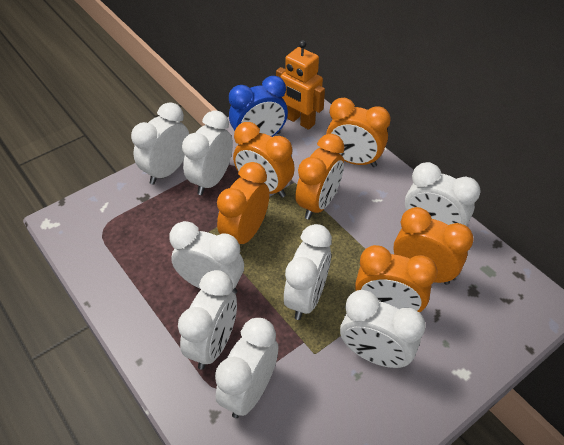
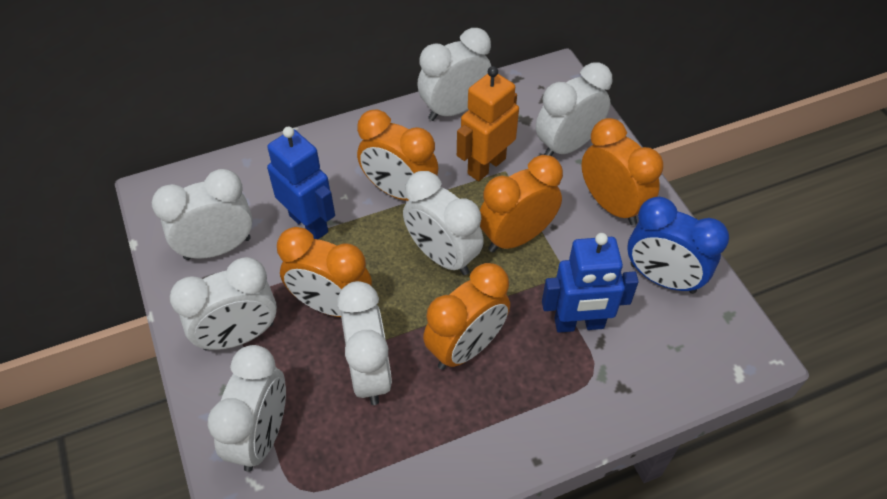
blue robot: none = 0 -> [267,127,335,239] [542,233,639,333] = 2
orange clock: [217,162,270,244] [233,122,295,198] [295,134,345,220] [326,98,391,167] [355,245,438,313] [394,207,474,285] = 6 -> [277,227,372,317] [357,110,438,201] [423,263,510,370] [480,155,563,252] [581,118,663,225] = 5
white clock: [131,102,189,185] [169,221,244,294] [178,270,237,370] [182,110,233,195] [215,318,278,418] [284,224,332,320] [340,290,426,368] [405,162,481,226] = 8 -> [152,169,253,260] [170,257,277,350] [208,345,286,472] [337,281,392,405] [403,171,484,275] [417,28,491,121] [536,62,612,156] = 7

